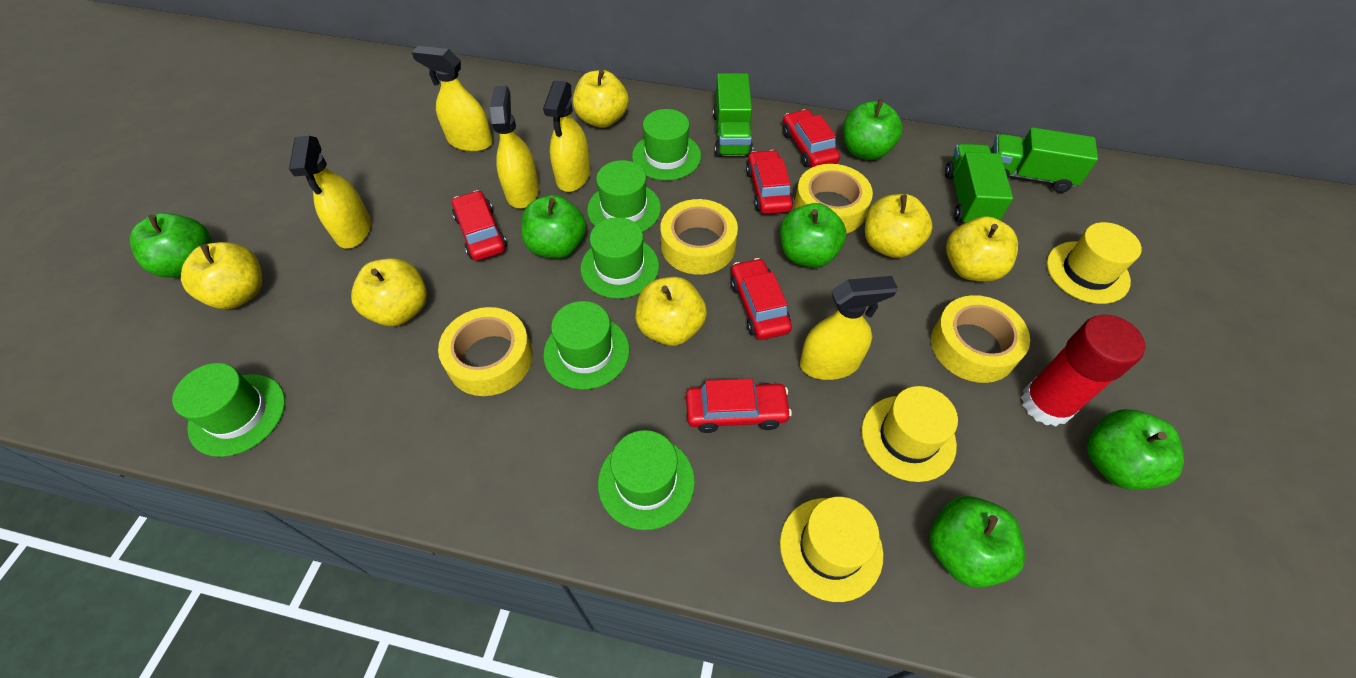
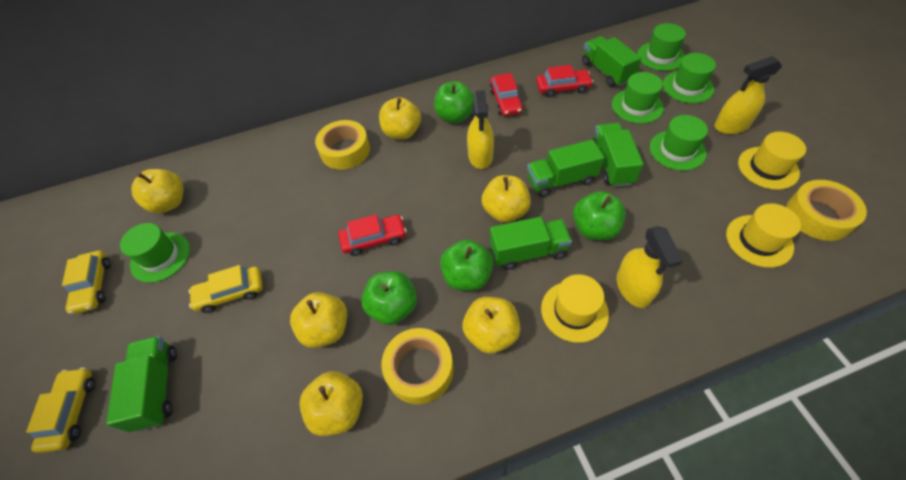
green apple: [130,213,212,278] [521,195,587,259] [780,203,846,268] [843,99,903,160] [929,496,1025,588] [1087,409,1184,490] = 6 -> [361,271,417,325] [434,81,474,123] [440,239,494,291] [573,191,626,240] = 4
green hat: [172,363,285,457] [543,301,629,390] [580,217,659,299] [587,160,661,232] [598,430,695,530] [632,109,701,180] = 6 -> [120,223,190,283] [612,72,664,124] [637,23,686,71] [650,115,708,171] [663,53,716,103] = 5
green truck: [713,73,753,157] [945,144,1013,223] [990,127,1098,193] = 3 -> [106,336,177,432] [490,217,572,270] [527,139,604,197] [582,36,641,87] [593,123,643,187] = 5
red car: [452,190,507,261] [686,378,792,433] [730,258,792,340] [746,150,794,214] [783,109,840,167] = 5 -> [338,214,407,256] [489,73,523,116] [536,65,593,97] = 3
red glue stick: [1021,315,1145,426] = 1 -> none = 0
yellow car: none = 0 -> [26,367,95,453] [62,251,111,314] [189,265,263,313] = 3
yellow spray bottle: [289,136,371,248] [412,46,493,152] [490,86,539,208] [543,80,591,192] [800,276,898,380] = 5 -> [467,90,494,169] [616,226,683,308] [715,56,782,134] = 3
yellow tape: [438,307,533,396] [661,199,738,275] [794,164,873,233] [931,295,1030,383] = 4 -> [315,120,370,170] [382,328,454,404] [786,180,867,241] = 3

